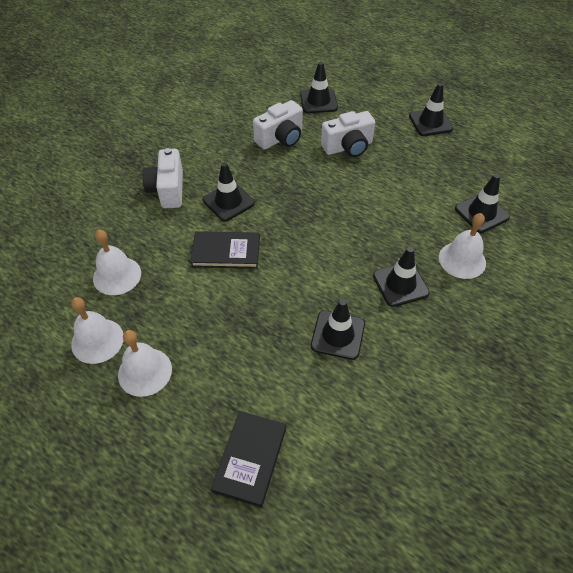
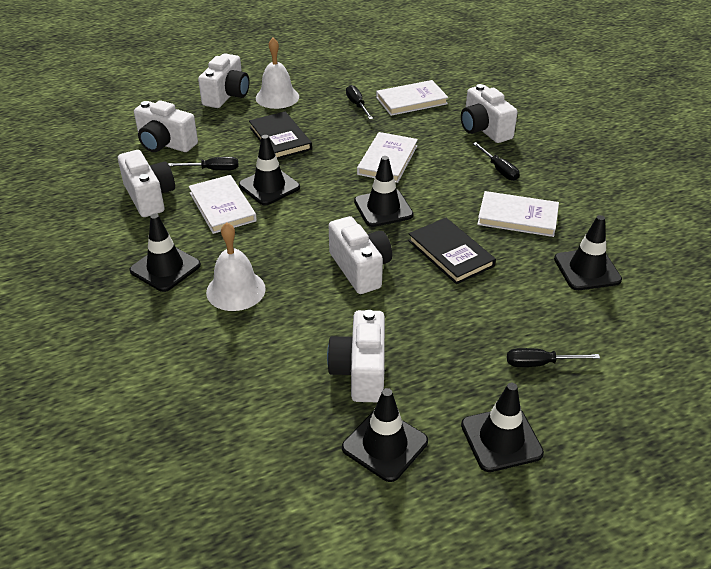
black screwdriver: none = 0 -> [168,157,238,170] [346,85,373,119] [473,142,520,181] [507,348,600,367] = 4
white bell: [71,297,124,364] [93,229,141,295] [118,330,172,397] [439,213,486,279] = 4 -> [206,222,266,311] [256,38,299,109] = 2
white book: none = 0 -> [189,175,257,234] [357,132,418,183] [376,80,448,116] [477,191,559,237] = 4
white camera: [142,148,183,208] [253,100,303,150] [321,111,375,157] = 3 -> [118,150,175,217] [134,100,198,152] [198,53,249,108] [327,310,385,402] [329,216,392,294] [461,84,518,143] = 6

